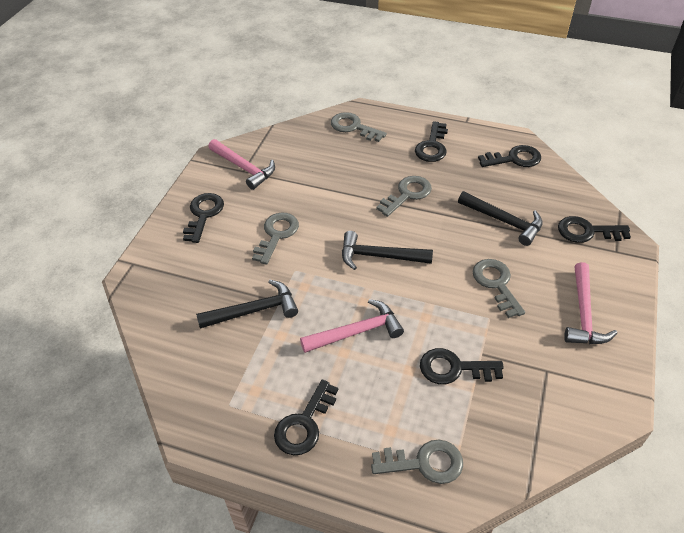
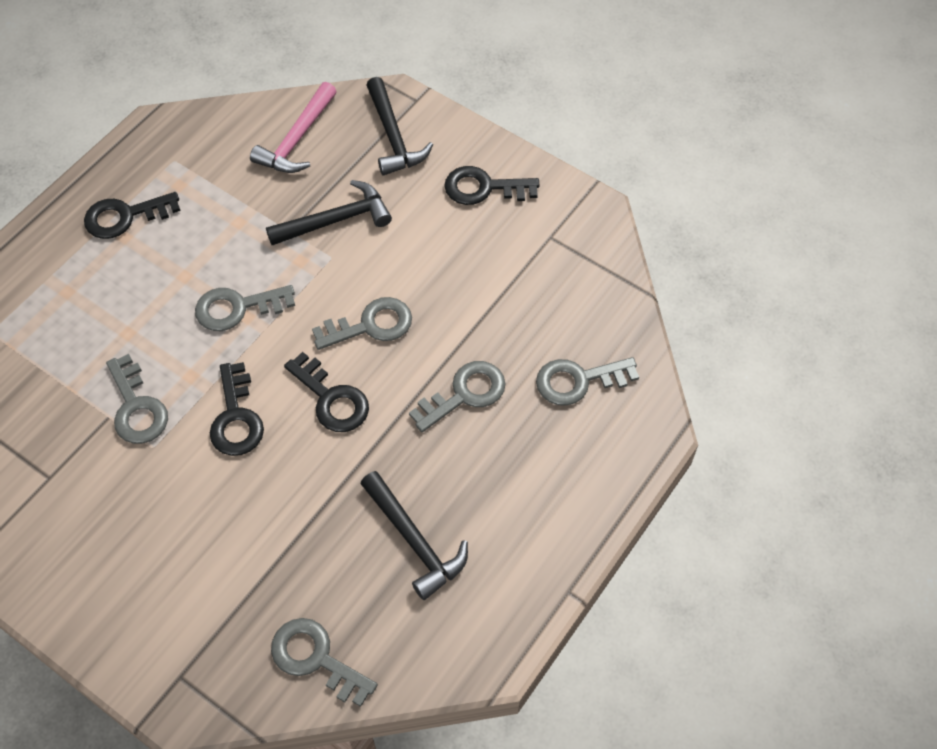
black key: [183,193,224,243] [274,380,338,455] [415,121,448,162] [420,348,504,384] [478,145,541,167] [558,216,631,243] = 6 -> [84,192,181,239] [210,362,264,456] [284,352,369,432] [444,166,539,205] = 4
grey key: [252,213,299,265] [331,112,387,142] [371,440,463,484] [376,176,432,217] [472,259,525,318] = 5 -> [106,354,168,444] [195,285,295,331] [271,618,378,707] [312,297,412,350] [409,361,505,432] [536,357,639,406] = 6
pink hammer: [208,139,275,190] [300,299,404,353] [564,262,617,344] = 3 -> [250,82,337,173] = 1

